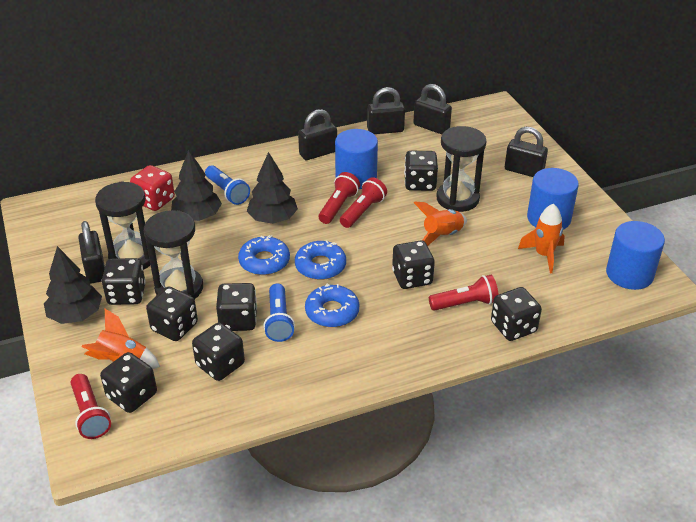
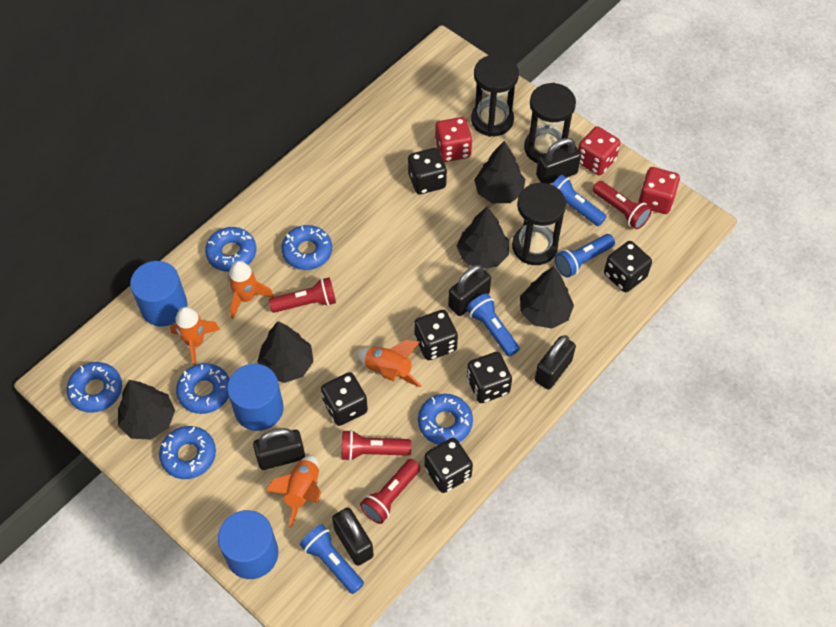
black dice: [100,352,157,413] [102,258,146,305] [146,287,198,341] [192,323,245,381] [216,283,257,331] [392,240,435,289] [404,151,438,191] [491,287,542,341] = 8 -> [321,372,368,426] [408,148,447,194] [414,310,458,360] [424,438,473,493] [467,352,512,403] [604,241,652,292] = 6
black tree: [44,246,102,324] [171,149,222,221] [247,152,298,224] = 3 -> [118,380,175,440] [257,321,314,383] [457,207,509,269] [474,141,525,203] [520,266,574,329] = 5
blue donut: [238,235,290,275] [295,240,346,280] [305,283,359,327] = 3 -> [67,362,122,413] [159,426,216,479] [176,363,229,414] [205,227,256,272] [281,225,332,270] [418,394,473,445] = 6
blue flashlight: [205,165,250,205] [264,283,295,342] = 2 -> [300,524,364,594] [466,293,520,357] [552,175,607,226] [555,234,615,278] = 4
orange rocket: [82,309,160,369] [414,202,467,246] [518,204,565,273] = 3 -> [170,307,220,366] [228,261,274,319] [265,455,321,528] [357,340,422,387] = 4
red dice: [130,165,175,211] = 1 -> [435,117,473,162] [578,126,621,176] [638,167,680,214] = 3

